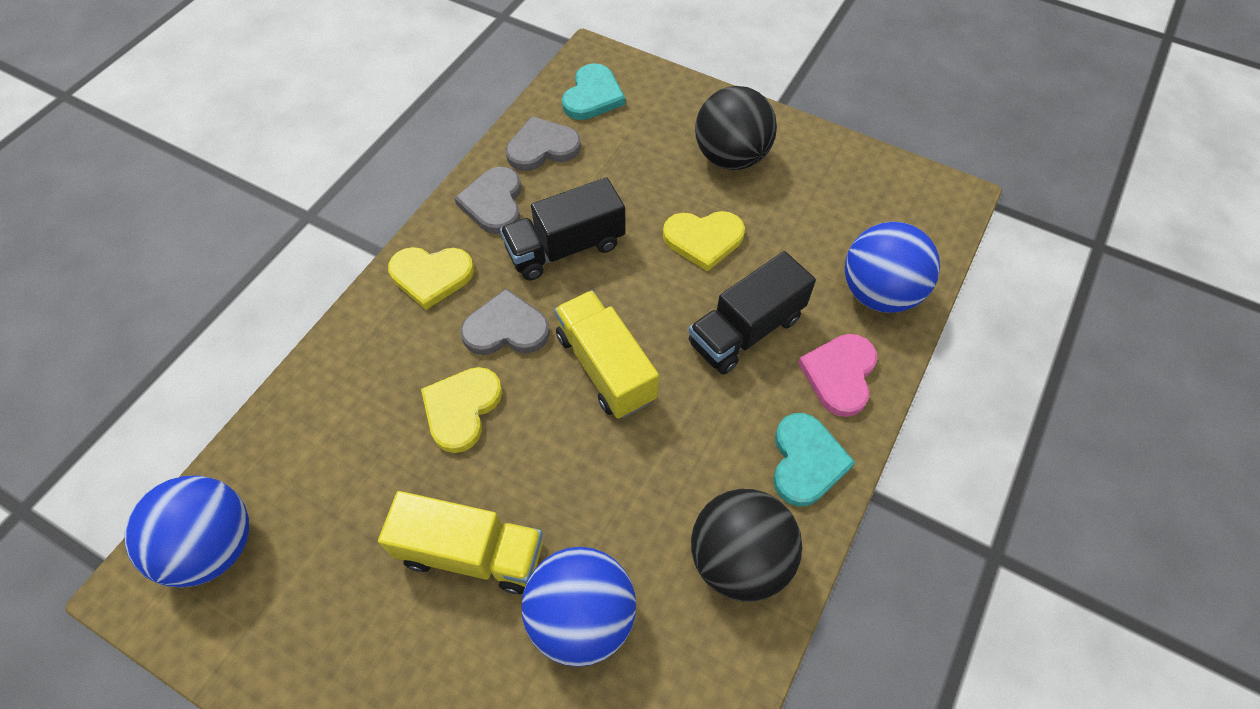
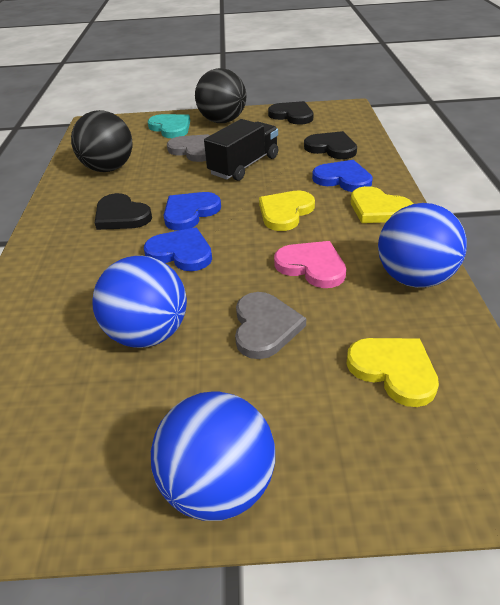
black heart: none = 0 -> [95,193,152,230] [268,101,313,125] [304,131,357,159] = 3
black truck: [500,177,625,280] [689,251,816,375] = 2 -> [204,119,278,181] = 1
blue heart: none = 0 -> [144,227,212,271] [164,192,221,231] [312,160,373,192] = 3
grey heart: [454,167,521,234] [460,288,550,355] [505,116,581,171] = 3 -> [167,134,210,162] [235,292,306,359] = 2
turquoise heart: [562,63,625,120] [773,413,855,507] = 2 -> [148,114,190,138] = 1
yellow truck: [378,491,543,594] [554,290,659,419] = 2 -> none = 0

